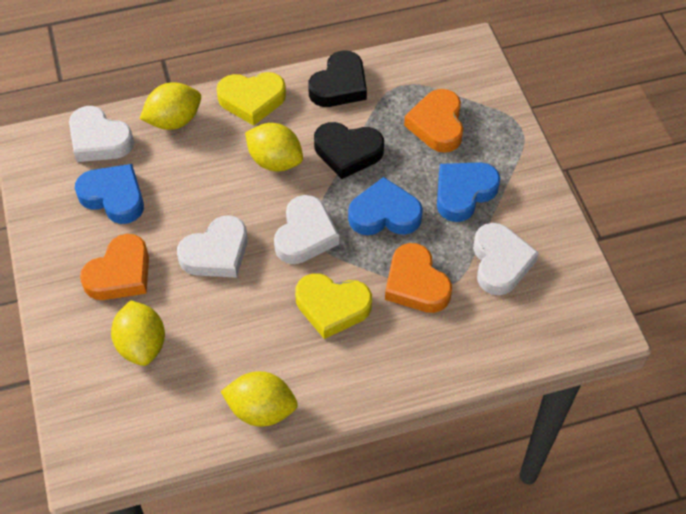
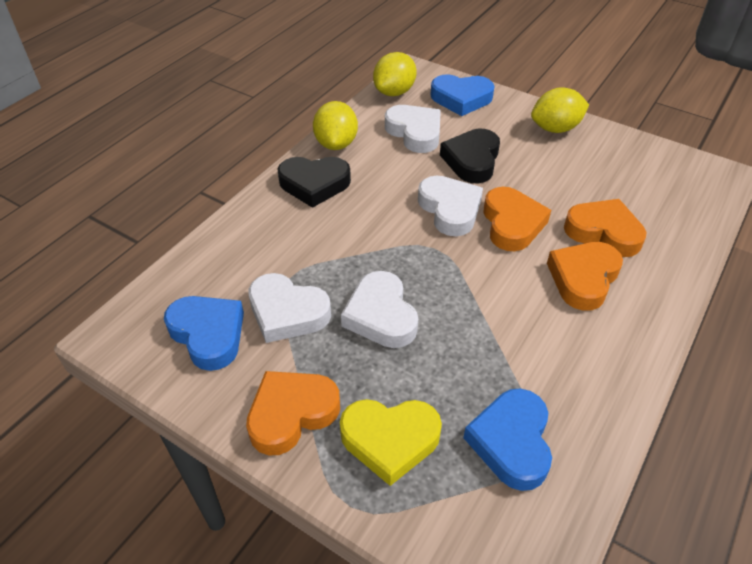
orange heart: [80,234,149,300] [385,243,452,313] [404,89,463,153] = 3 -> [246,371,340,455] [483,187,551,251] [547,242,623,311] [564,199,646,257] = 4
yellow heart: [217,72,286,126] [295,273,372,339] = 2 -> [340,399,442,486] = 1
yellow lemon: [111,300,165,366] [140,82,201,130] [220,371,298,427] [245,123,303,172] = 4 -> [313,101,358,150] [373,52,417,96] [531,87,589,133] = 3

